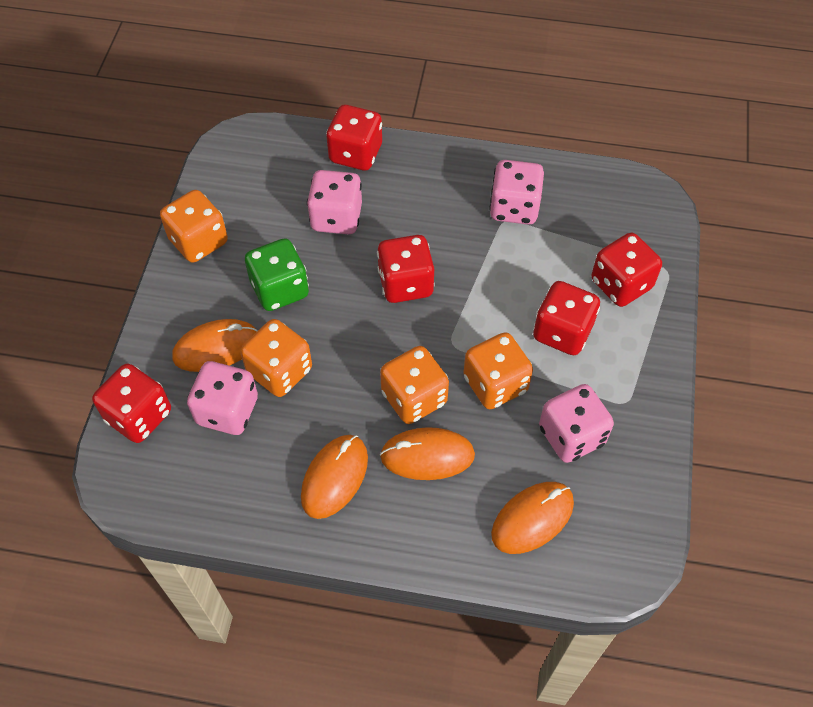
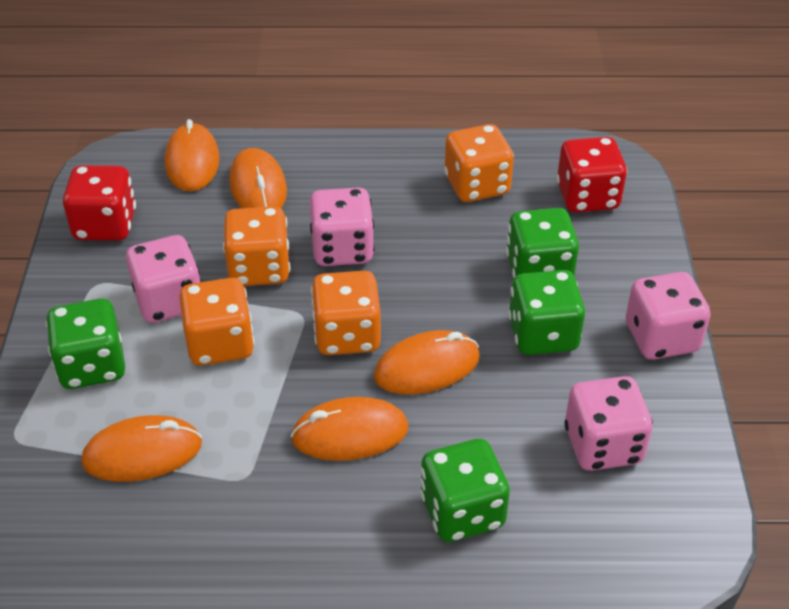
green dice: [245,238,309,311] = 1 -> [46,298,125,389] [420,439,510,542] [506,208,579,278] [508,270,585,355] = 4
orange mouse: [172,319,258,372] [301,435,368,519] [380,427,475,480] [491,482,574,554] = 4 -> [81,415,202,482] [165,119,220,191] [229,148,287,208] [290,397,408,461] [374,330,480,395] = 5
red dice: [92,364,171,443] [326,105,382,171] [377,235,435,303] [533,281,600,355] [592,233,662,307] = 5 -> [63,165,136,241] [556,137,627,213] = 2

